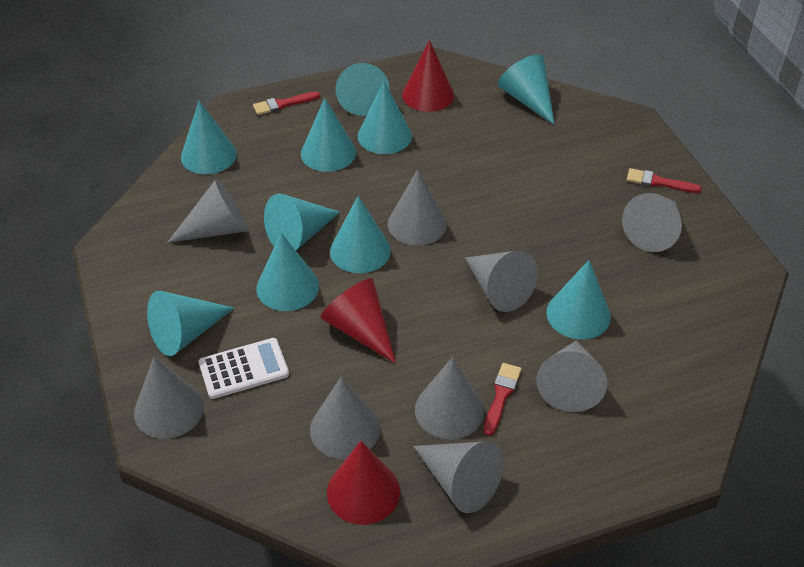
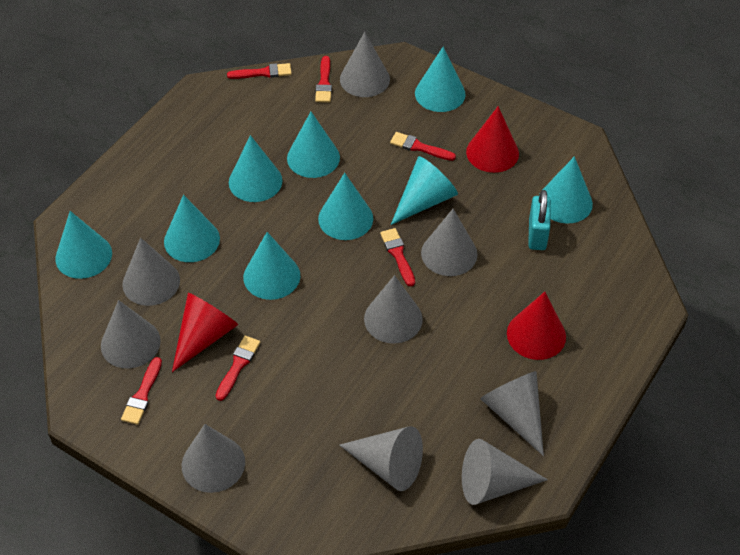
red brush: [253,91,320,115] [484,363,522,436] [627,168,701,193] = 3 -> [121,357,162,425] [216,336,260,401] [227,63,292,79] [315,56,332,103] [380,228,415,287] [390,132,456,161] = 6
turquoise cone: [147,291,234,356] [181,101,237,174] [256,232,319,311] [264,194,340,250] [301,98,356,172] [330,196,391,273] [336,63,390,116] [358,81,412,154] [498,54,555,125] [546,260,611,340] = 10 -> [55,211,112,279] [164,195,220,262] [229,135,283,202] [243,232,300,300] [287,112,340,178] [318,173,373,240] [391,156,458,225] [415,47,466,112] [539,156,593,223] = 9
turquoise padlock: none = 0 -> [528,190,551,250] = 1
white calculator: [199,338,289,399] = 1 -> none = 0

